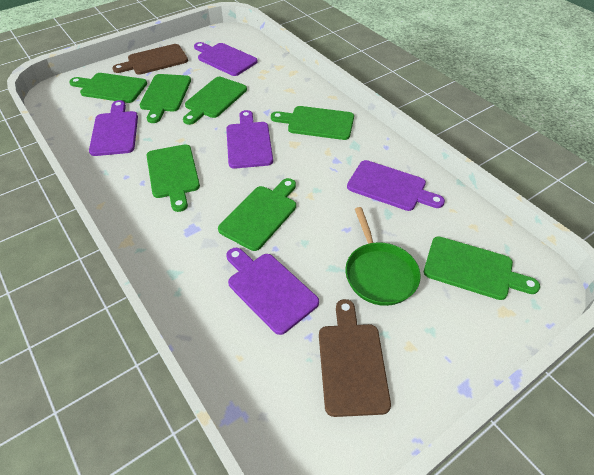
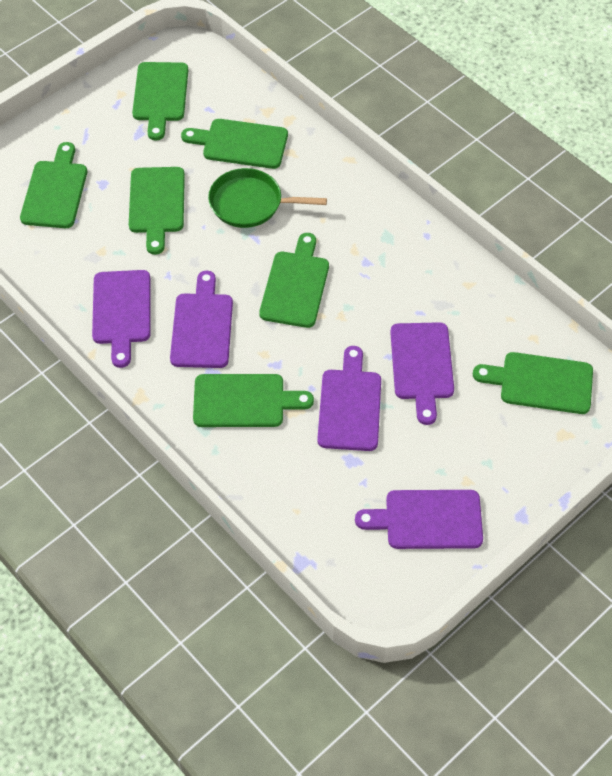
brown cutting board: [112,44,188,75] [319,299,391,417] = 2 -> none = 0

